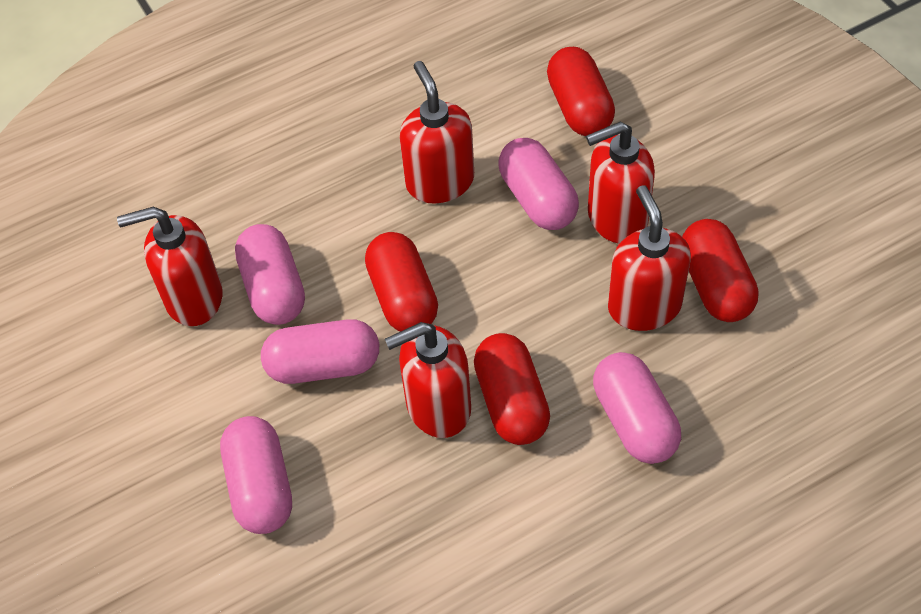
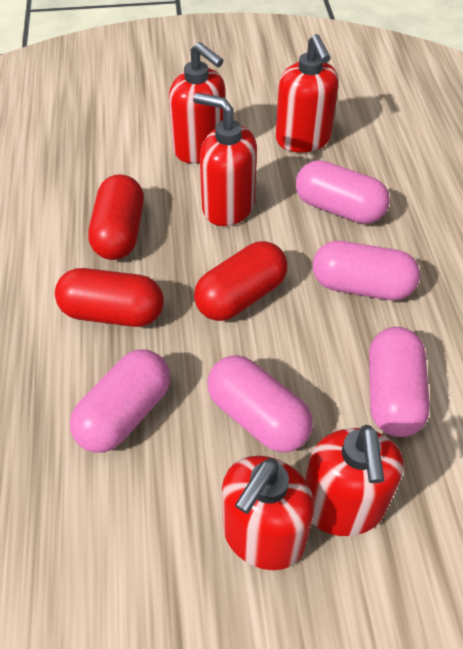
red capsule: [365,232,438,332] [474,333,550,445] [547,47,615,136] [682,219,758,322] = 4 -> [55,268,164,327] [88,174,144,260] [194,241,287,321] = 3

